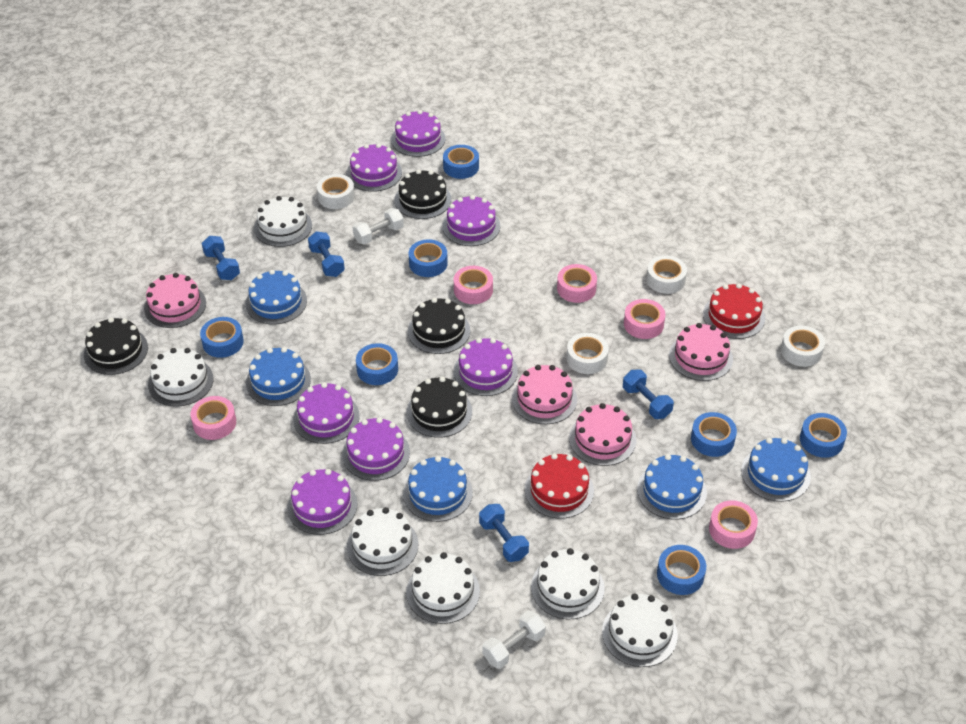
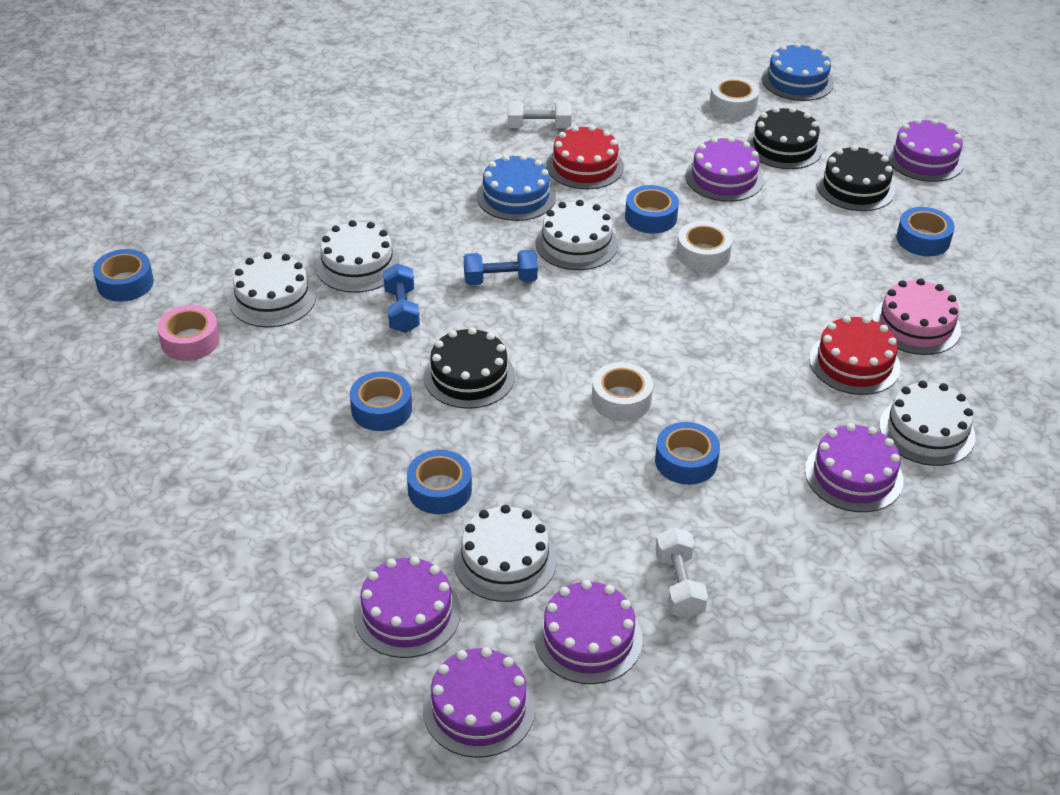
black cake: [84,317,148,375] [395,169,451,219] [406,377,472,438] [408,298,470,354] = 4 -> [424,327,515,409] [747,107,823,169] [816,145,896,211] = 3
blue cake: [245,270,307,324] [246,347,311,406] [403,456,473,522] [637,454,707,519] [741,438,811,502] = 5 -> [476,154,556,221] [762,43,834,101] = 2
blue dumbbell: [202,236,240,280] [308,231,345,277] [479,504,529,562] [623,369,674,419] = 4 -> [383,263,420,333] [464,250,538,285] = 2
blue tape: [200,317,244,358] [356,343,398,385] [409,239,448,277] [443,145,479,179] [657,545,706,595] [691,412,737,457] [800,413,847,458] = 7 -> [93,249,154,302] [350,371,412,431] [407,450,472,514] [625,185,679,234] [655,422,720,485] [896,207,955,256] = 6
pink cake: [144,273,206,328] [512,365,577,424] [569,403,636,466] [669,323,733,381] = 4 -> [872,278,961,355] = 1
pink tape: [191,396,236,440] [454,266,493,304] [557,264,597,303] [624,299,665,339] [709,500,758,549] = 5 -> [157,305,220,361] = 1
purple cake: [287,469,357,535] [293,382,360,444] [342,417,410,481] [346,143,402,192] [391,110,445,157] [442,195,500,246] [454,338,518,396] = 7 -> [354,556,461,658] [423,647,536,758] [534,580,643,684] [685,137,764,202] [805,423,903,512] [886,118,964,182] = 6
white cake: [148,348,213,407] [254,196,312,247] [347,507,418,576] [406,552,480,624] [531,548,605,619] [602,594,678,667] = 6 -> [229,252,316,327] [315,220,400,293] [454,505,557,602] [536,200,618,270] [879,381,976,466] = 5
white tape: [317,174,355,209] [566,333,609,374] [646,255,687,294] [781,326,825,367] = 4 -> [592,362,653,421] [676,221,733,271] [710,76,759,119] = 3

